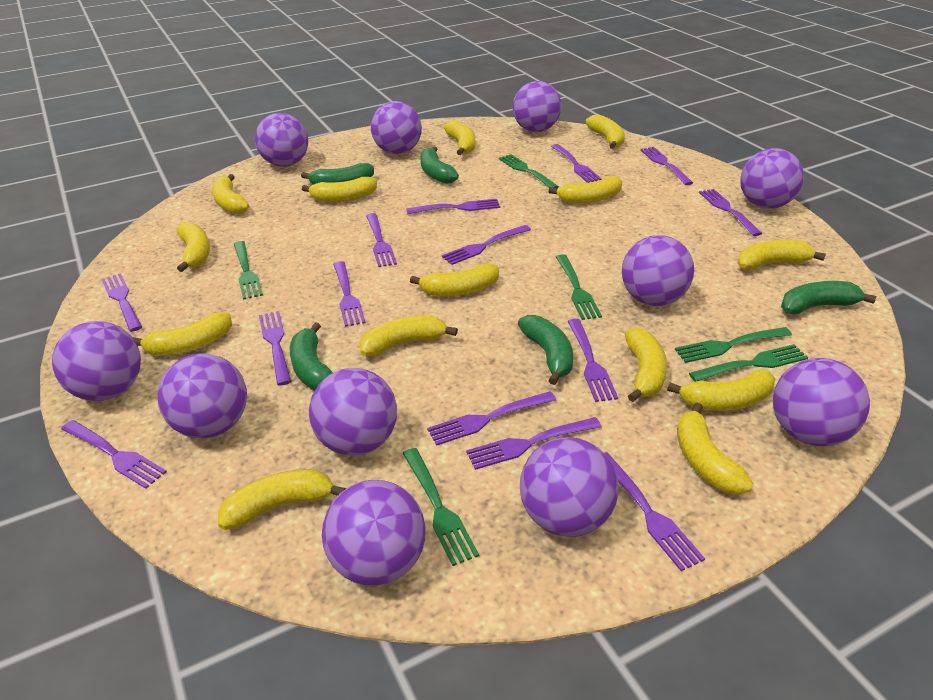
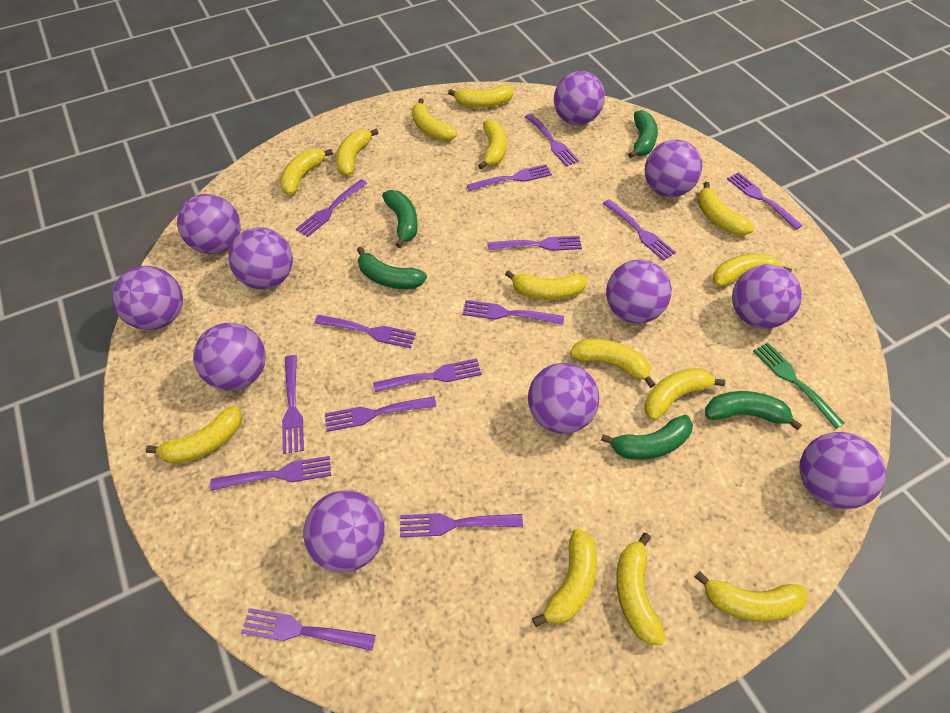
green fork: [234,241,263,300] [402,448,479,566] [499,154,559,188] [556,254,602,320] [675,327,792,363] [689,344,808,382] = 6 -> [753,342,845,429] = 1

